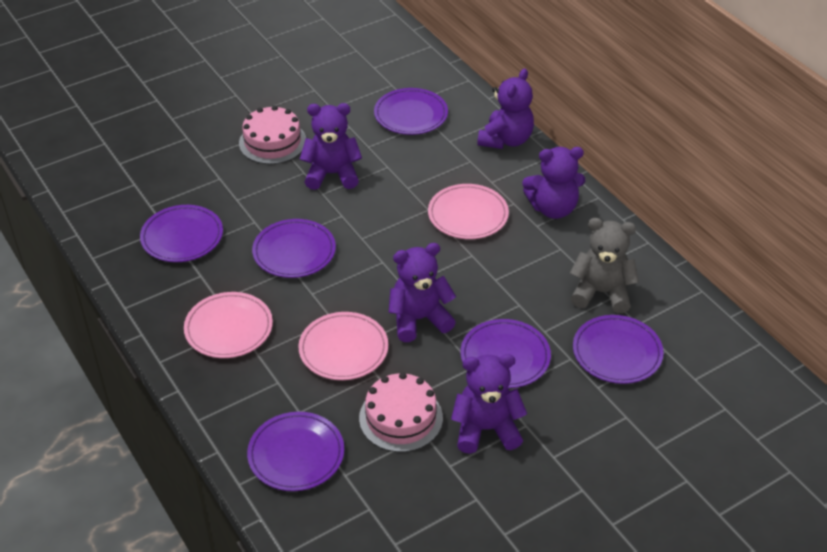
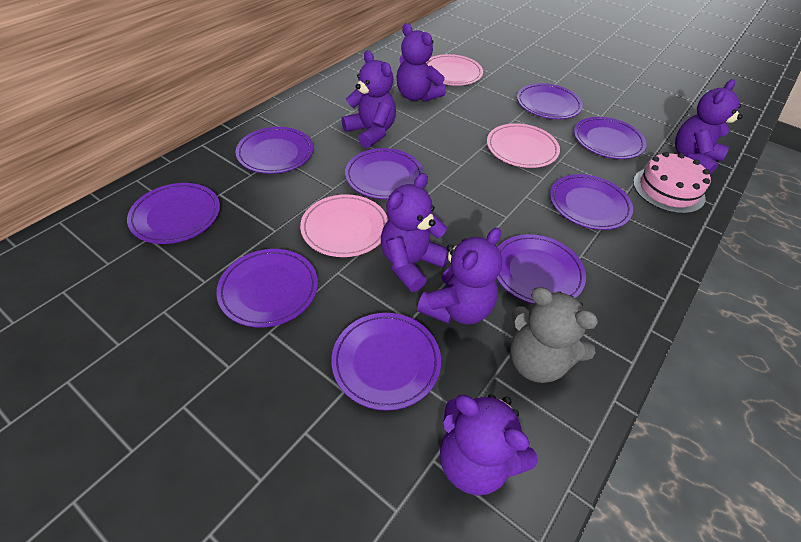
pink cake: [239,105,306,164] [359,372,443,452] = 2 -> [633,152,711,214] = 1
purple plate: [140,205,223,262] [247,412,344,491] [252,219,336,278] [374,88,448,135] [460,319,551,388] [573,315,664,384] = 6 -> [127,183,220,244] [216,249,318,327] [236,127,313,174] [331,313,441,411] [345,148,424,199] [497,234,586,304] [517,83,583,119] [550,174,633,230] [574,117,647,159] = 9
purple teddy bear: [300,103,362,190] [389,243,456,342] [451,354,527,454] [477,68,534,149] [522,147,585,219] = 5 -> [342,51,396,148] [381,173,449,292] [397,23,446,102] [417,227,502,325] [440,394,538,496] [675,79,743,174] = 6

